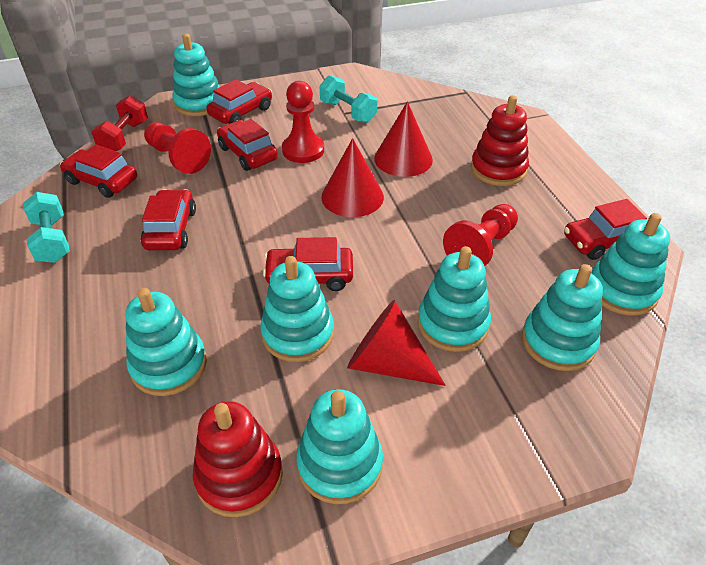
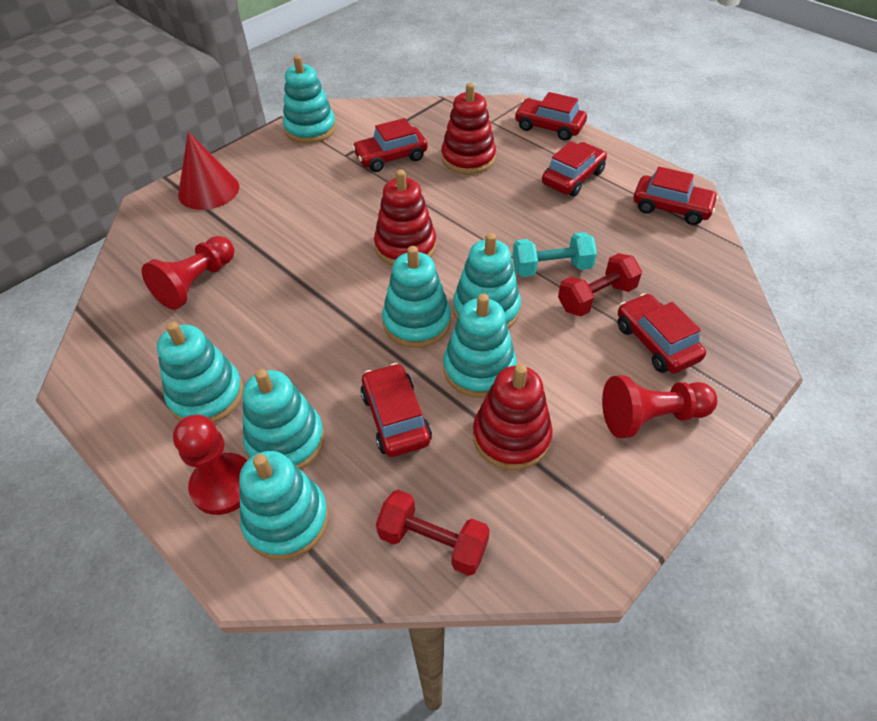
red cone: [321,138,384,217] [347,300,446,386] [374,101,433,177] = 3 -> [178,131,239,210] = 1
red dumbbell: [91,95,148,151] = 1 -> [376,490,490,576] [558,253,642,316] = 2
red stacking toy: [193,401,283,517] [471,95,529,186] = 2 -> [374,170,436,266] [441,83,496,174] [473,364,553,470] = 3
turquoise dumbbell: [23,192,70,263] [319,75,377,123] = 2 -> [512,232,597,277] = 1

